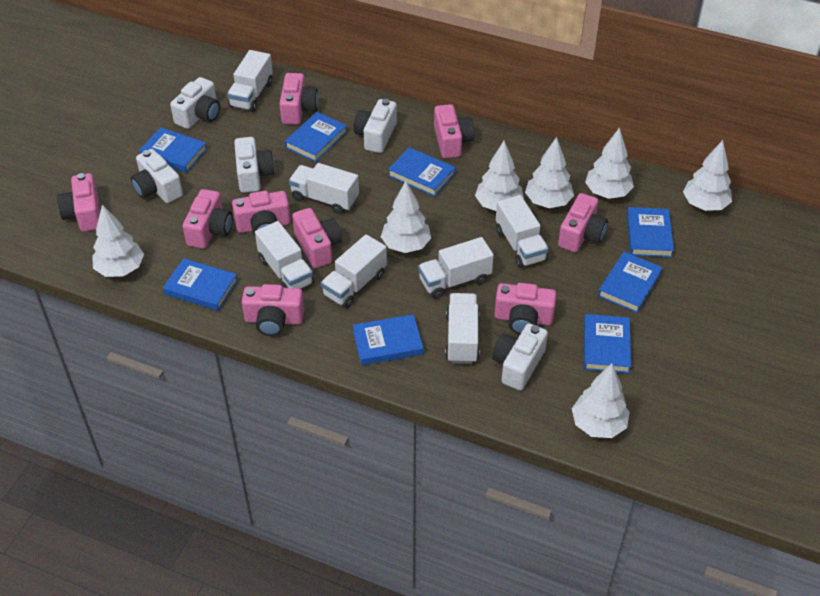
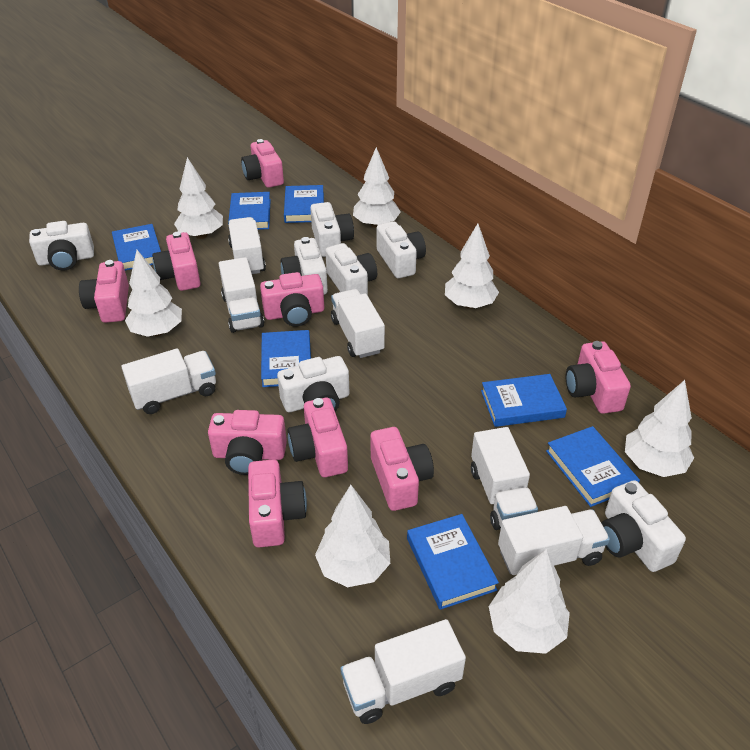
blue book: [139,127,207,173] [163,258,238,311] [285,112,347,162] [353,314,423,365] [388,147,456,197] [584,314,631,373] [598,252,663,313] [627,207,674,257] = 8 -> [112,224,161,270] [228,192,271,230] [261,330,311,387] [284,185,324,223] [407,514,499,610] [481,374,567,427] [546,426,640,507] = 7
white camera: [131,149,183,203] [170,77,220,129] [234,137,275,193] [354,99,397,153] [492,323,548,390] = 5 -> [29,221,94,271] [277,356,350,412] [281,237,328,295] [310,202,354,257] [325,243,377,296] [377,221,426,278] [602,480,686,572] = 7

